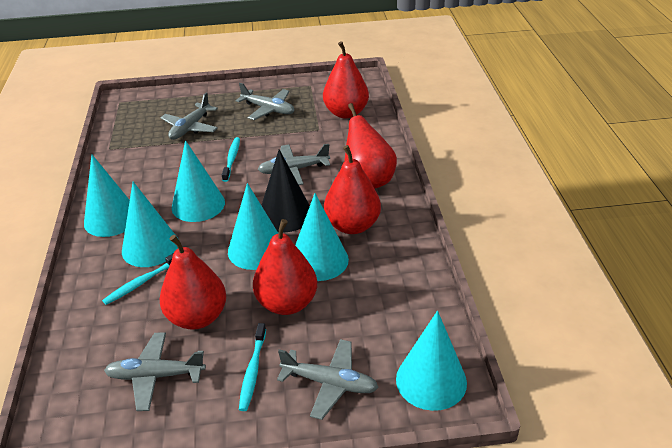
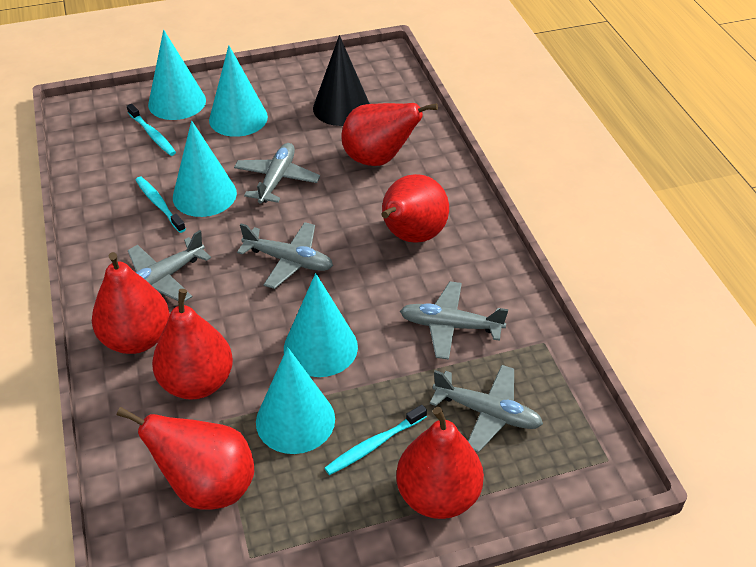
red pear: [160,235,226,329] [253,219,317,315] [323,41,369,118] [324,145,381,234] [345,103,397,189] = 5 -> [92,252,170,354] [117,407,254,510] [152,289,233,400] [342,103,438,166] [381,174,449,243] [396,407,484,519] = 6
turquoise cone: [84,154,130,237] [122,182,179,267] [172,140,225,222] [228,183,278,270] [295,193,349,281] [396,311,467,411] = 6 -> [148,30,206,120] [173,121,237,217] [209,45,268,137] [256,347,335,454] [284,273,358,377] = 5

